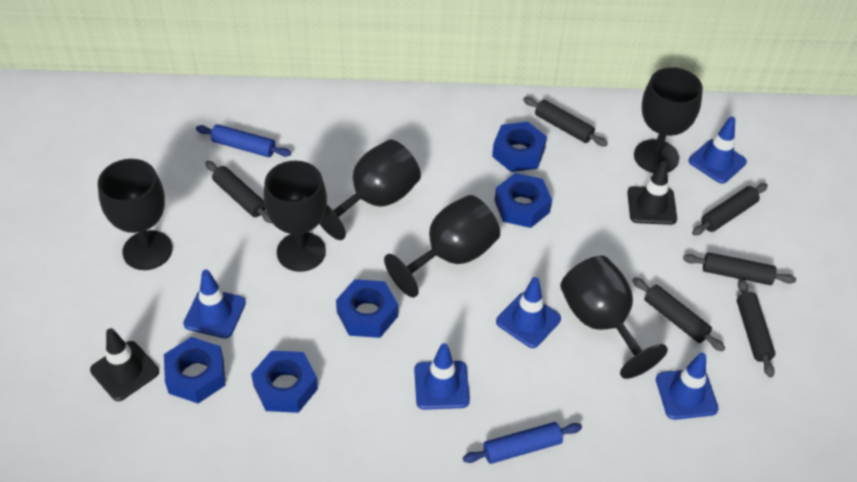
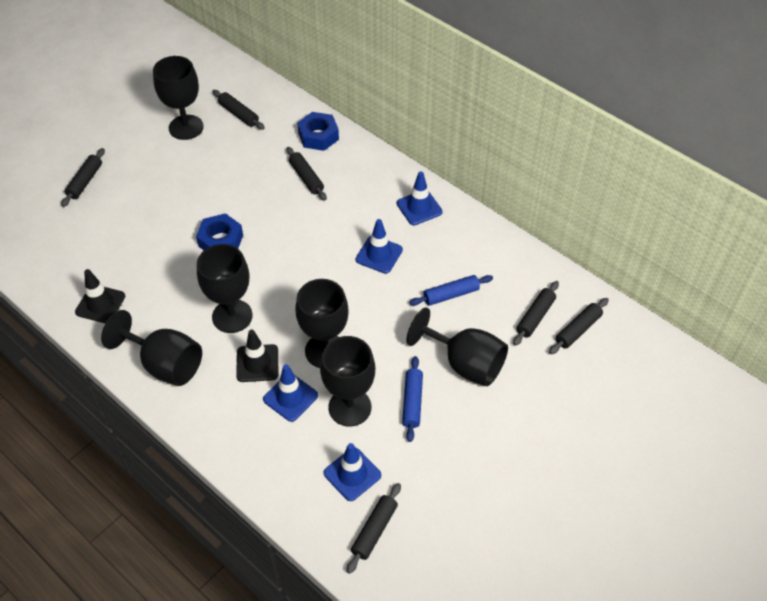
blue nut: [164,337,226,403] [251,350,318,413] [336,279,398,338] [492,122,547,172] [494,173,552,228] = 5 -> [196,213,243,250] [297,112,339,151] = 2
blue traffic cone: [183,270,246,338] [414,343,470,410] [496,277,561,348] [656,353,719,420] [688,117,747,184] = 5 -> [263,364,318,422] [324,443,381,501] [356,219,403,274] [397,172,442,225] = 4

